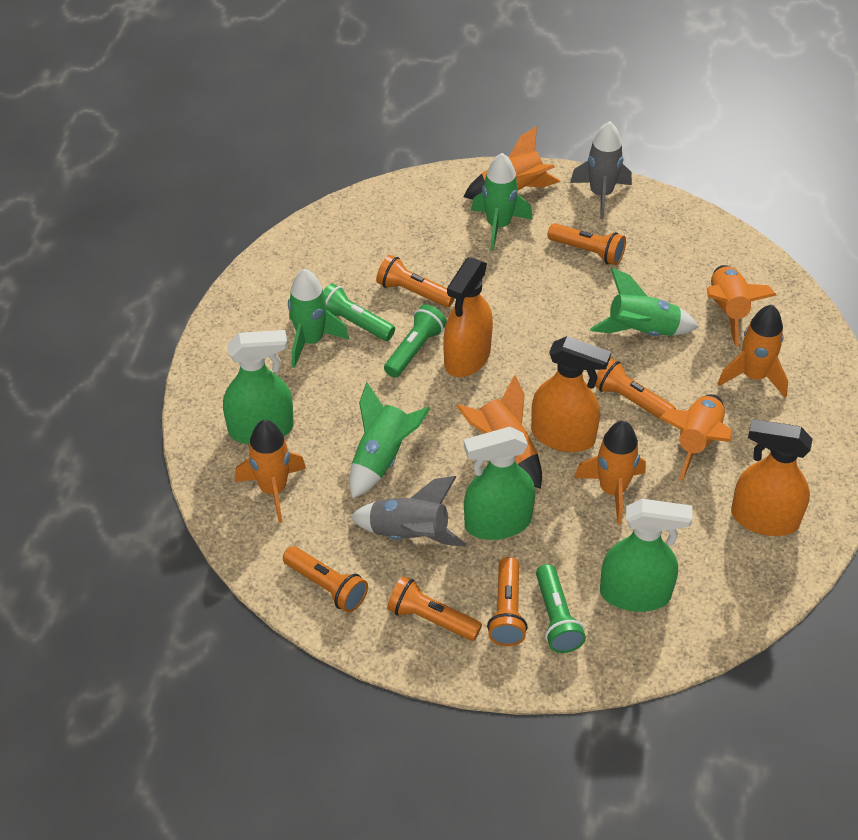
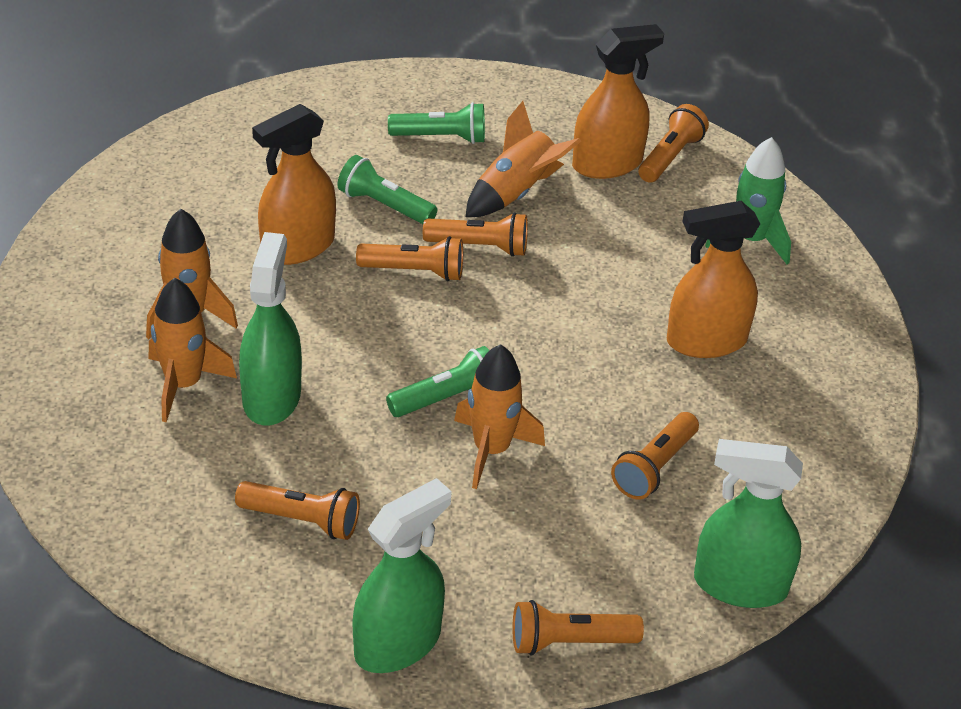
green rocket: [288,269,349,368] [349,382,431,499] [471,153,533,251] [590,268,699,336] = 4 -> [705,137,791,265] = 1
grey rocket: [350,476,466,547] [570,121,632,219] = 2 -> none = 0
orange rocket: [235,420,306,523] [456,375,542,489] [464,126,560,200] [574,421,646,524] [659,394,732,480] [706,265,777,347] [718,305,788,397] = 7 -> [146,209,238,339] [149,278,237,422] [454,344,545,489] [466,101,581,217] = 4

